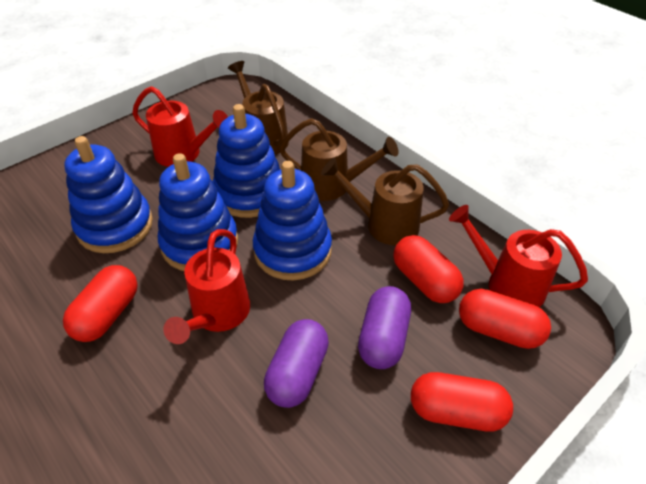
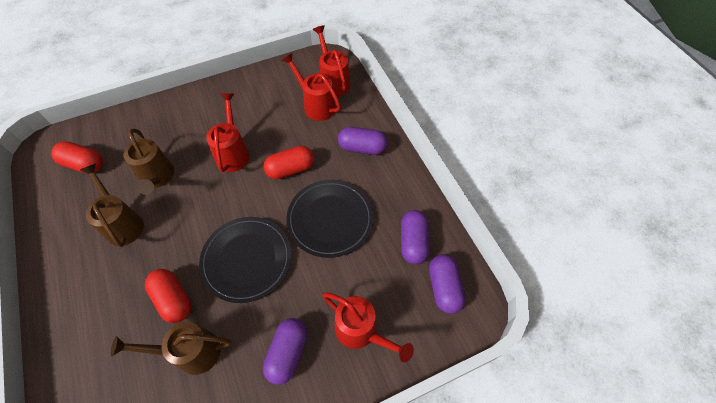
black plate: none = 0 -> [199,217,292,303] [286,180,374,258] = 2
blue stacking toy: [64,136,153,253] [158,153,238,271] [213,104,280,218] [253,161,332,281] = 4 -> none = 0
purple capsule: [264,319,329,408] [358,286,411,369] = 2 -> [263,318,307,385] [338,127,388,155] [401,210,430,264] [429,254,465,314] = 4
red capsule: [63,265,138,342] [393,235,464,303] [411,372,513,432] [459,289,551,349] = 4 -> [51,141,103,173] [145,269,191,323] [263,146,314,179] = 3
red watering can: [132,86,228,167] [164,229,250,344] [449,205,588,307] = 3 -> [206,93,250,172] [281,53,341,121] [313,25,351,97] [322,292,414,363] = 4

